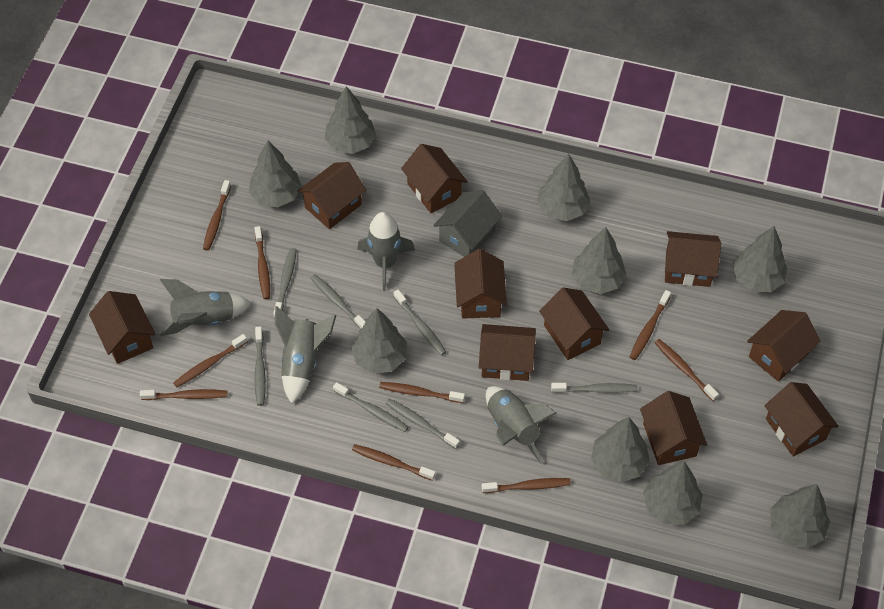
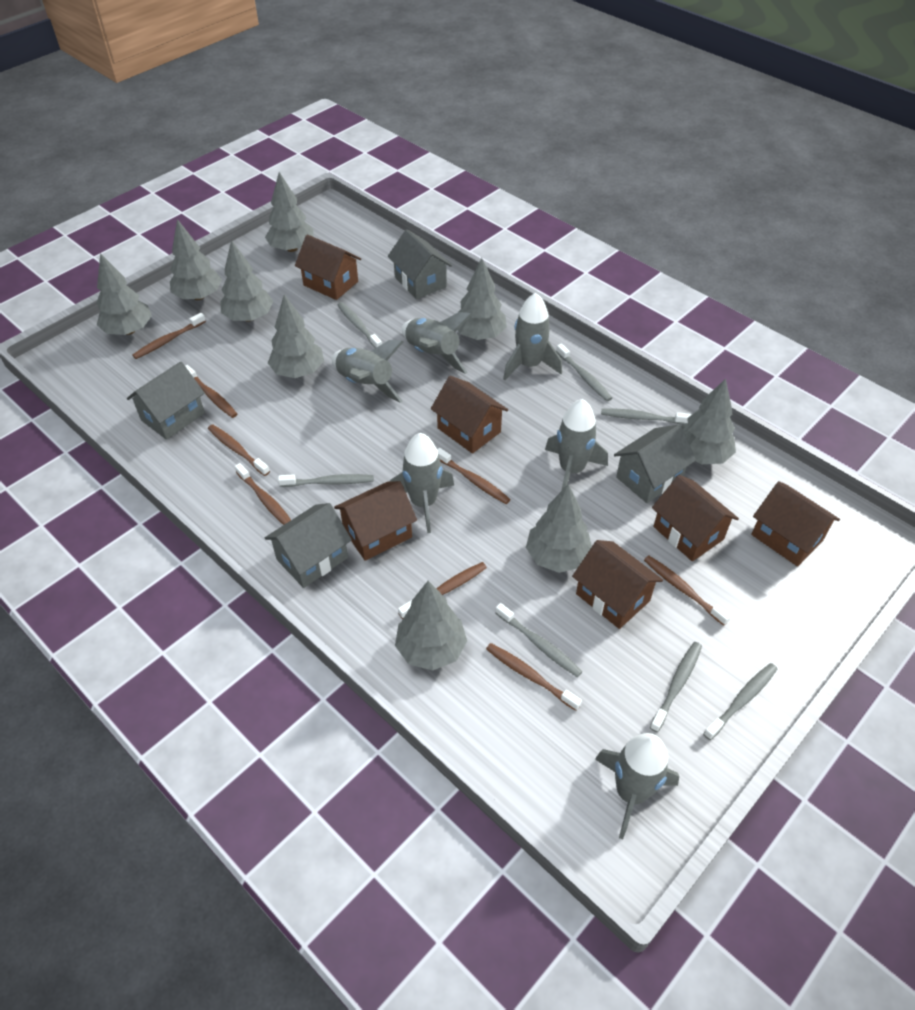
brown house: [89,291,155,364] [298,162,366,229] [401,144,468,213] [454,249,507,319] [479,324,536,381] [539,287,609,360] [640,391,707,465] [665,231,721,287] [747,310,820,382] [764,382,839,457] = 10 -> [295,235,361,300] [334,481,417,561] [431,376,508,454] [572,540,663,629] [652,475,739,561] [751,481,840,566] = 6
brown toothbrush: [140,389,228,400] [173,334,247,387] [203,180,231,251] [255,226,270,299] [352,444,436,481] [379,382,465,403] [482,478,571,493] [630,290,671,360] [655,339,719,401] = 9 -> [132,313,206,359] [185,365,237,418] [208,424,270,476] [235,463,291,525] [398,562,487,619] [437,448,511,504] [486,643,582,711] [644,556,731,626] = 8
grey house: [433,190,502,257] = 1 -> [127,362,205,440] [265,503,352,588] [388,229,452,299] [614,425,696,503] = 4
grey rocket: [160,279,251,336] [275,306,336,404] [357,212,415,291] [486,386,556,464] = 4 -> [332,340,403,403] [389,433,454,533] [402,312,473,374] [503,293,562,380] [545,399,608,490] [595,733,679,839] = 6

